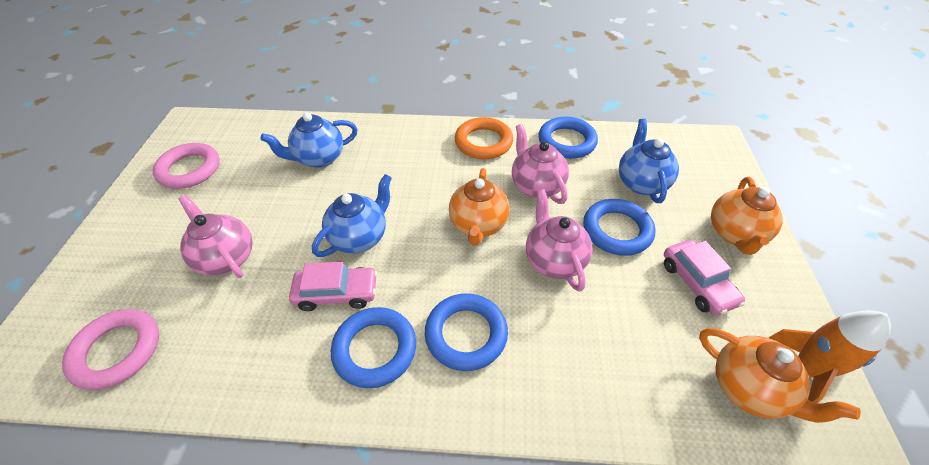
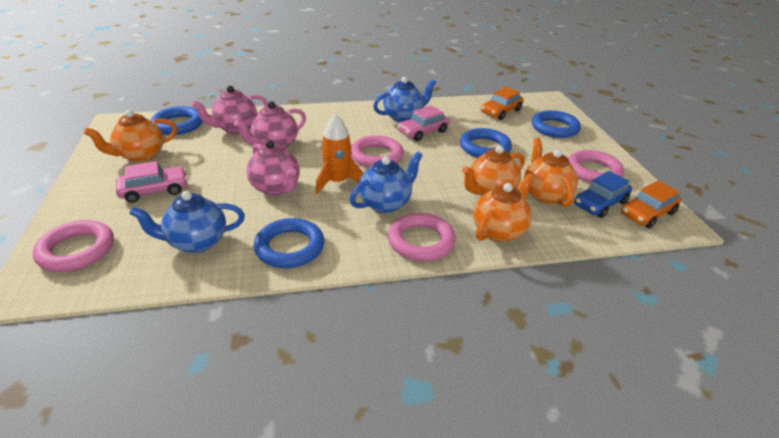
blue car: none = 0 -> [574,171,632,218] = 1
orange car: none = 0 -> [481,87,524,120] [621,181,681,229] = 2
orange ring: [455,117,513,159] = 1 -> none = 0
orange teapot: [449,168,510,246] [699,328,861,423] [711,177,783,255] = 3 -> [84,110,177,162] [462,145,525,196] [473,173,534,242] [524,138,578,207] = 4
pink ring: [62,309,159,390] [153,143,220,189] = 2 -> [33,220,114,272] [351,136,404,168] [388,213,456,261] [568,150,624,183] = 4

